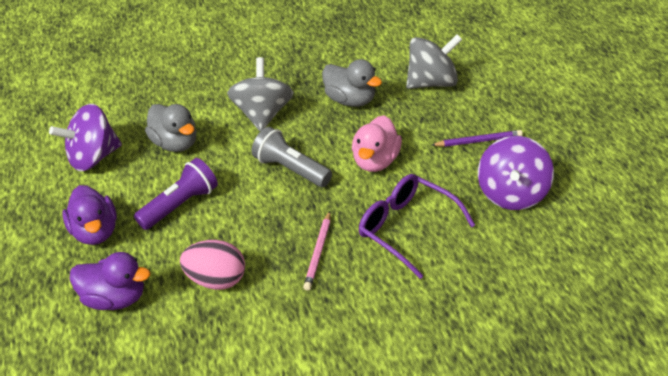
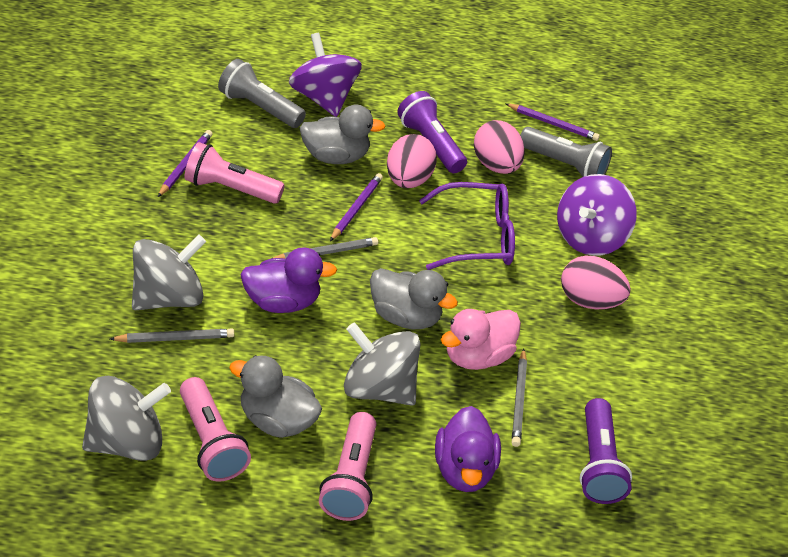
grey duck: [145,104,196,152] [322,59,382,107] = 2 -> [229,355,322,438] [299,105,385,164] [370,268,458,329] = 3
grey flashlight: [251,127,332,187] = 1 -> [218,59,306,128] [520,127,612,177] = 2
grey pencil: none = 0 -> [110,329,234,343] [271,237,378,259] [512,349,527,447] = 3
grey spinning top: [227,57,293,131] [406,34,462,89] = 2 -> [82,376,171,461] [132,234,206,310] [344,322,421,406] = 3
pink egg: [180,240,245,290] = 1 -> [387,134,437,188] [474,120,525,174] [561,256,631,309] = 3
pink flashlight: none = 0 -> [180,377,251,482] [184,142,285,204] [319,412,376,521] = 3
pink pencil: [303,211,331,291] = 1 -> none = 0
purple flashlight: [134,158,218,230] = 1 -> [397,91,467,173] [579,398,632,504] = 2
purple pencil: [432,130,523,147] = 1 -> [158,130,213,197] [330,173,383,241] [505,103,600,141] = 3

